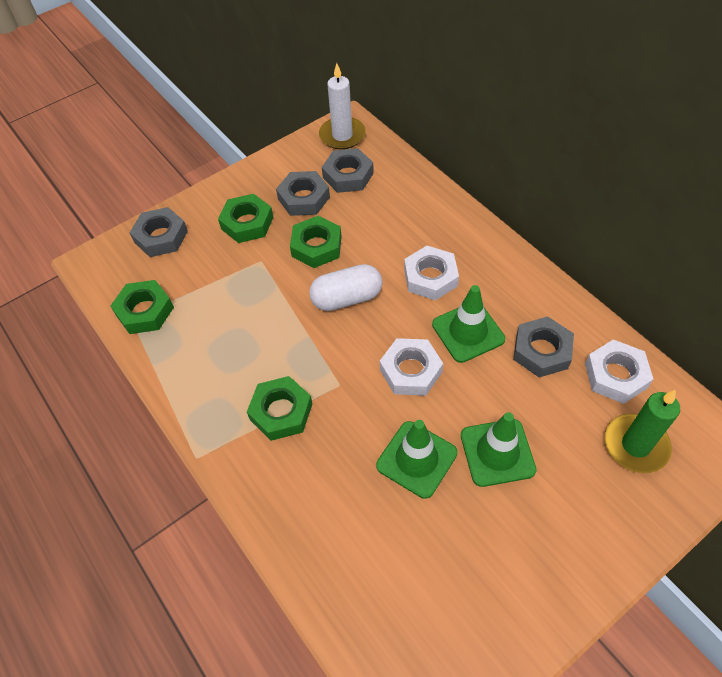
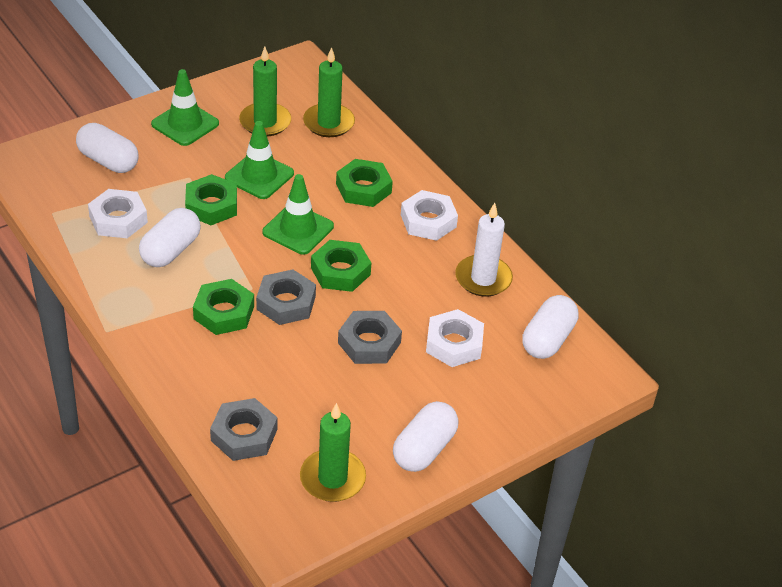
green candle: [605,390,680,473] = 1 -> [239,47,291,137] [300,403,366,502] [303,47,355,137] = 3
grey nut: [130,207,188,257] [276,171,330,216] [322,148,374,193] [513,316,574,377] = 4 -> [210,398,277,461] [256,269,316,325] [338,311,402,364] = 3
white capsule: [309,264,382,311] = 1 -> [76,123,138,173] [139,208,201,267] [393,401,459,472] [522,295,579,359] = 4

